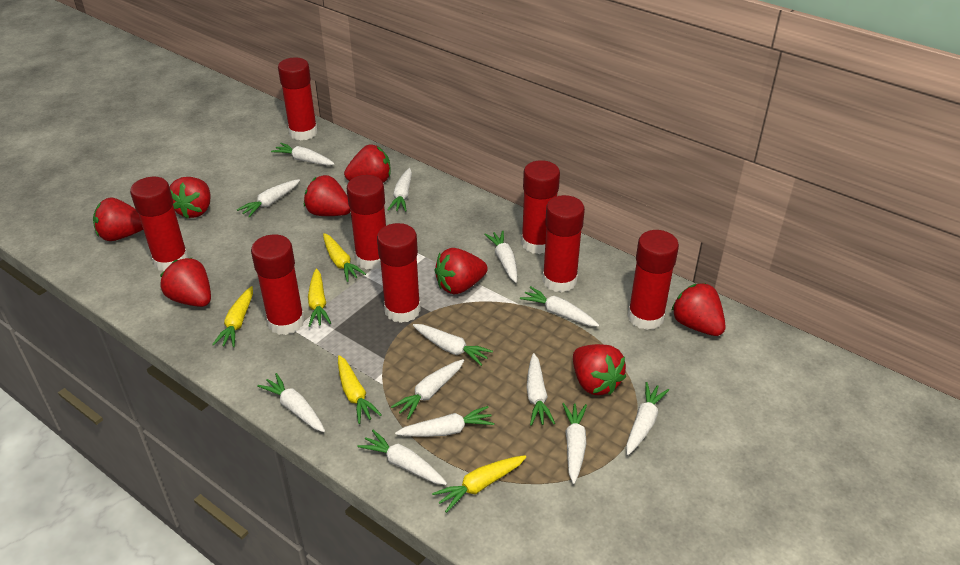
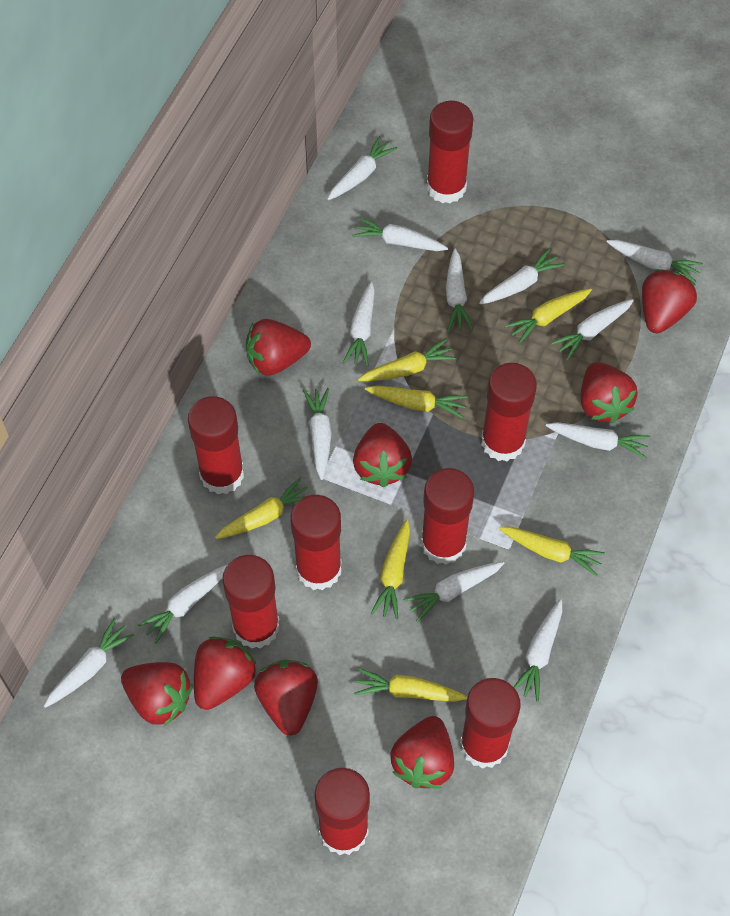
yellow carrot: [212,286,253,347] [308,268,331,327] [323,233,366,282] [338,355,382,424] [432,455,526,513] = 5 -> [215,477,308,539] [354,668,467,702] [358,338,457,381] [365,385,467,418] [370,520,410,620] [499,527,605,576] [505,288,592,344] = 7

